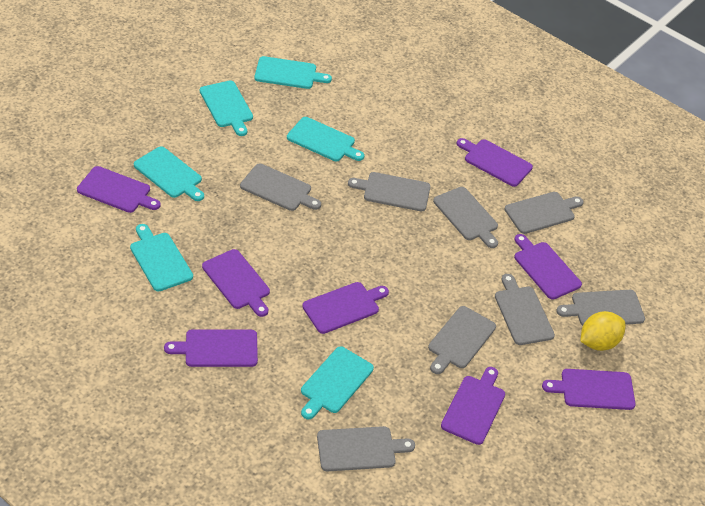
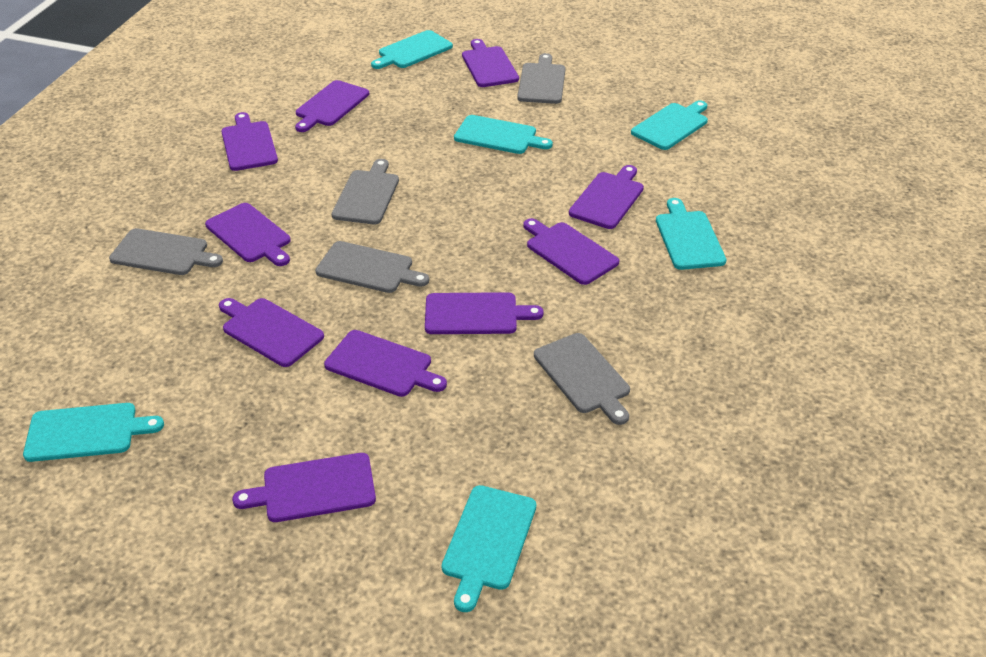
grey cutting board: [240,164,321,211] [317,426,415,472] [348,172,431,211] [428,306,496,374] [433,187,498,248] [495,274,555,345] [504,192,584,234] [556,290,645,326] = 8 -> [109,228,223,275] [315,241,429,293] [332,159,399,224] [517,53,565,104] [534,333,630,425] = 5
purple cutting board: [77,166,161,213] [164,329,258,367] [202,249,270,317] [302,282,389,334] [441,367,505,445] [457,138,533,187] [514,234,582,300] [542,369,635,410] = 8 -> [205,203,291,266] [219,298,324,367] [221,112,278,171] [232,453,376,522] [295,80,369,132] [324,330,447,397] [425,292,544,334] [462,39,519,87] [523,218,619,285] [569,165,644,229] = 10
yellow lemon: [581,311,625,351] = 1 -> none = 0

